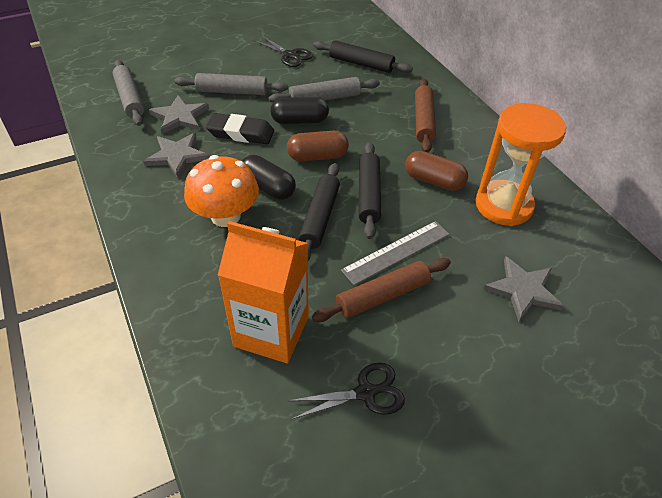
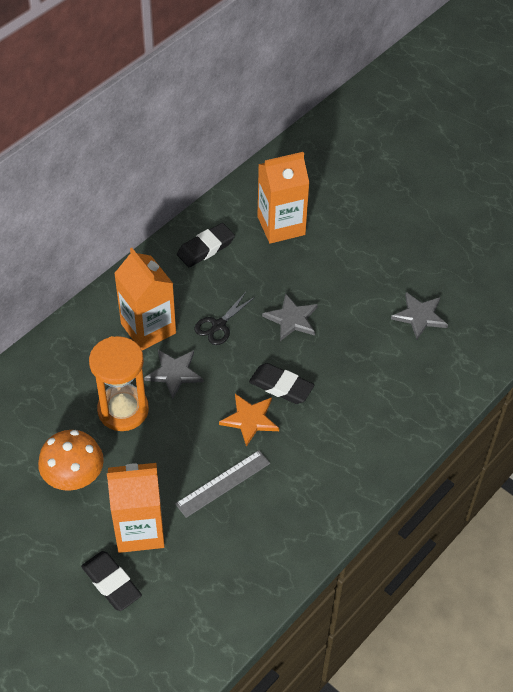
black capsule: [242,155,296,200] [270,97,329,124] = 2 -> none = 0
black eraser: [205,113,274,144] = 1 -> [81,551,142,611] [177,223,235,267] [249,363,314,404] = 3
black rolling pin: [298,163,340,261] [313,40,413,73] [359,142,381,239] = 3 -> none = 0
black scissors: [254,35,313,67] [288,362,405,419] = 2 -> [194,292,255,345] = 1
brown capsule: [287,131,349,161] [405,151,468,191] = 2 -> none = 0
brown rolling pin: [312,258,451,322] [415,78,436,153] = 2 -> none = 0
grey rolling pin: [113,60,144,126] [174,73,288,95] [268,77,380,103] = 3 -> none = 0
orange carton: [218,221,309,363] = 1 -> [107,463,165,553] [114,248,176,351] [257,152,309,244] = 3
orange star: none = 0 -> [219,394,279,447] = 1

